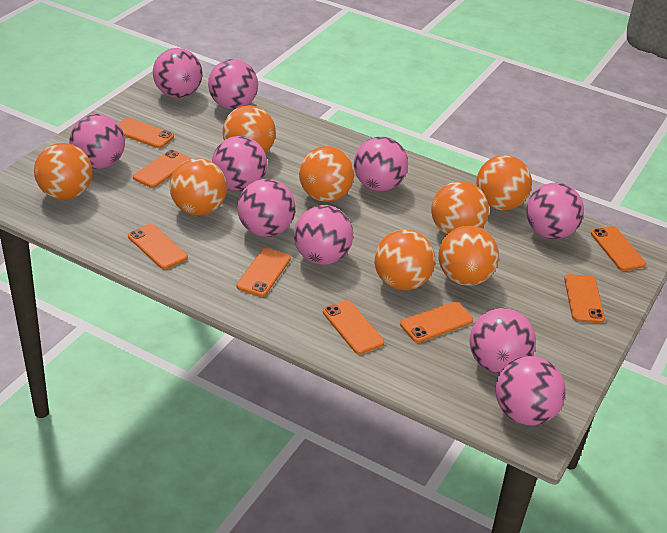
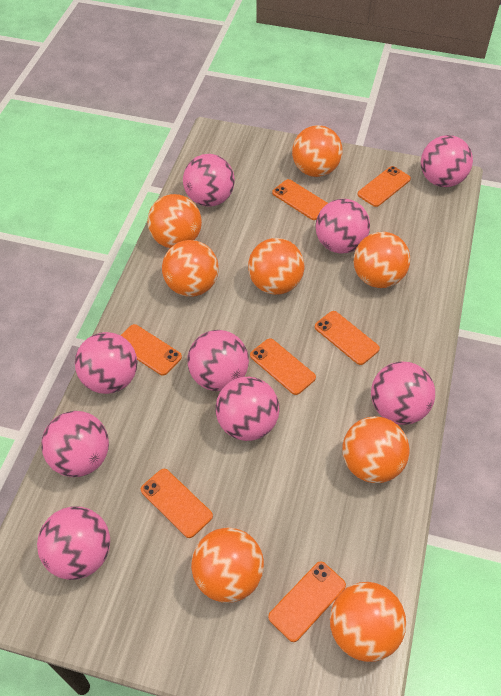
orange phone: [118,118,174,148] [128,224,188,269] [133,150,191,188] [236,248,291,297] [323,300,384,354] [400,302,473,343] [564,274,605,323] [591,226,646,271] = 8 -> [121,324,182,376] [141,469,213,538] [250,338,316,395] [268,561,346,642] [272,179,328,220] [315,311,380,365] [357,166,411,207] = 7
pink ball: [69,114,125,169] [153,48,202,98] [208,59,258,110] [212,136,267,191] [237,179,296,237] [294,205,353,265] [354,137,408,191] [469,308,536,374] [496,356,566,425] [526,183,584,239] = 10 -> [37,507,110,580] [41,411,109,477] [75,332,137,394] [183,154,235,207] [187,330,249,391] [215,377,280,441] [316,199,370,253] [371,361,435,425] [421,135,473,187] = 9

